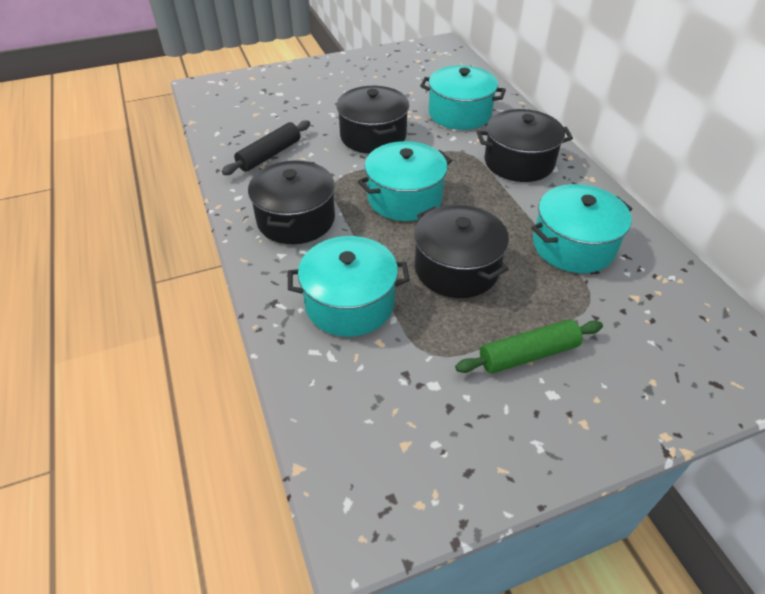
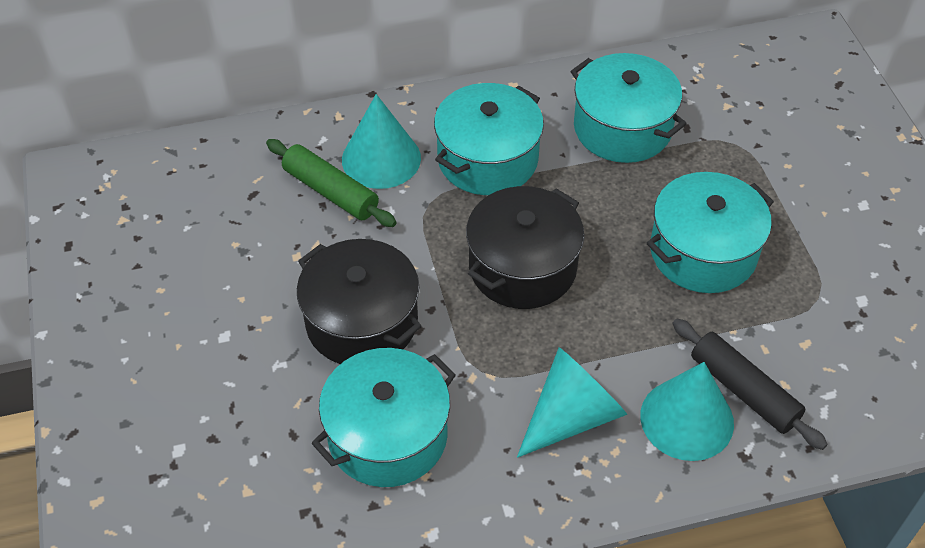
black pot: [248,160,335,244] [337,86,409,154] [414,205,509,298] [477,109,573,182] = 4 -> [297,239,422,364] [466,186,584,309] = 2
turquoise cone: none = 0 -> [342,94,421,189] [517,347,627,458] [640,362,734,461] = 3

